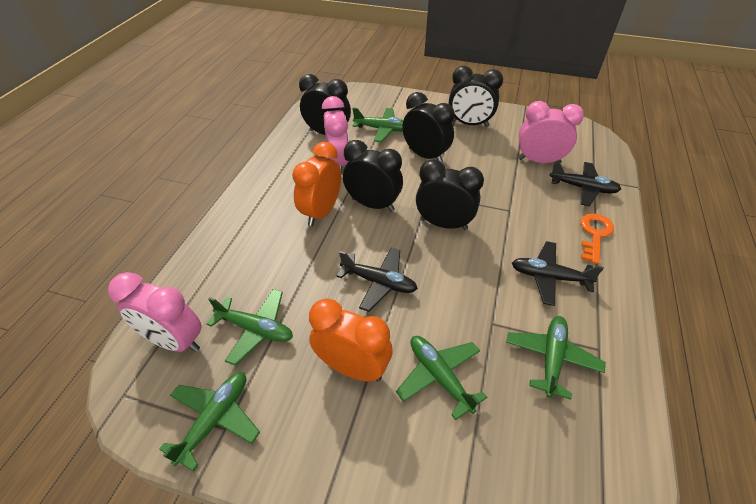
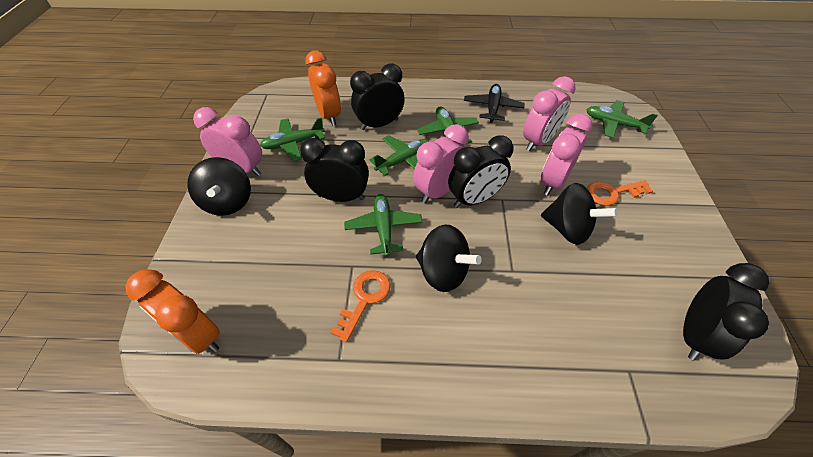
black clock: [299,74,351,135] [343,140,403,212] [402,92,455,163] [416,159,484,230] [449,66,503,127] = 5 -> [300,138,369,202] [350,63,405,130] [448,135,514,208] [683,263,769,361] = 4
black plane: [337,247,418,312] [512,241,604,306] [549,162,621,206] = 3 -> [464,84,525,123] = 1
black spinning top: none = 0 -> [187,157,251,216] [416,225,482,292] [541,183,618,245] = 3
orange key: [581,213,614,264] = 1 -> [330,270,390,342] [587,180,653,206] = 2
pink clock: [108,272,202,352] [322,96,349,175] [518,101,584,163] = 3 -> [193,107,262,176] [413,124,469,203] [523,76,575,151] [541,114,593,196] = 4

